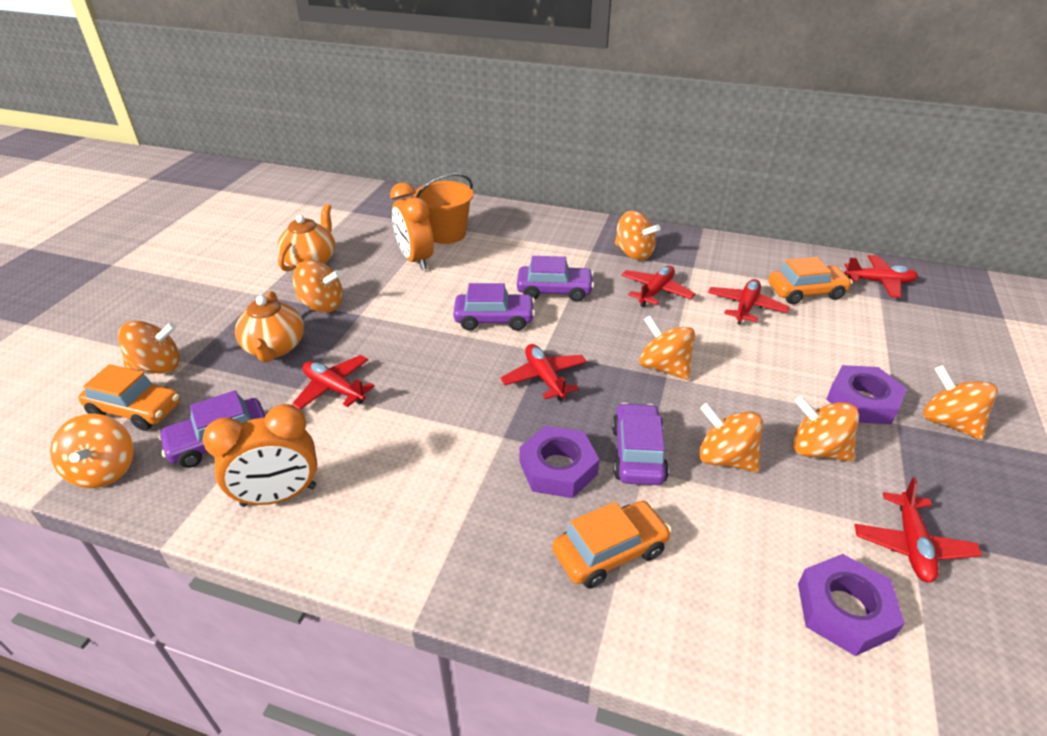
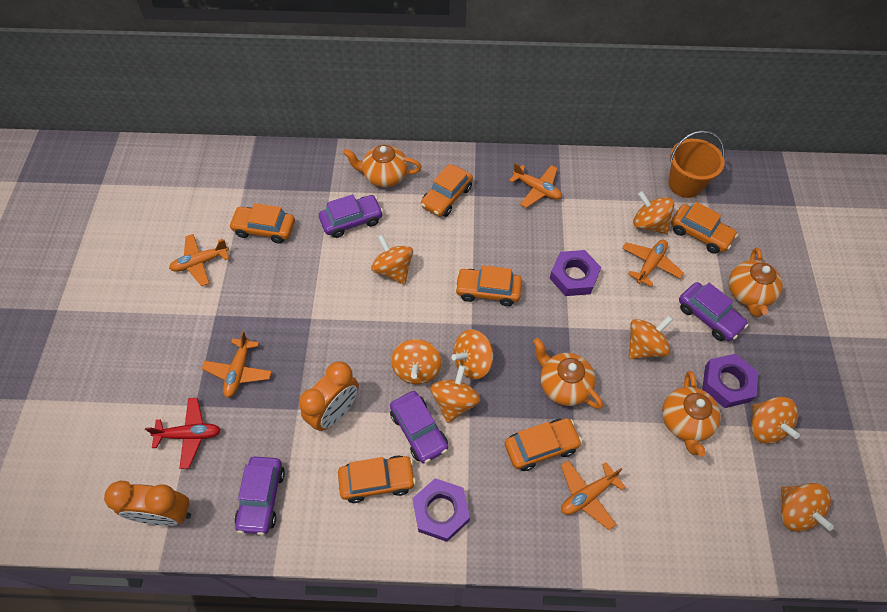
orange car: [78,364,180,431] [552,501,672,589] [768,257,852,304] = 3 -> [229,203,295,244] [338,455,416,503] [421,164,473,217] [455,265,522,306] [505,418,582,471] [671,202,738,254] = 6
orange plane: none = 0 -> [169,234,229,286] [201,331,272,398] [509,163,562,208] [561,460,626,530] [622,240,684,287] = 5
orange teapot: [235,291,304,362] [277,204,335,272] = 2 -> [343,145,422,187] [533,338,603,409] [662,371,721,457] [729,247,783,317] = 4
red plane: [292,355,375,410] [501,344,587,401] [621,265,695,307] [708,279,790,325] [845,255,918,298] [854,477,982,583] = 6 -> [145,398,221,469] = 1

